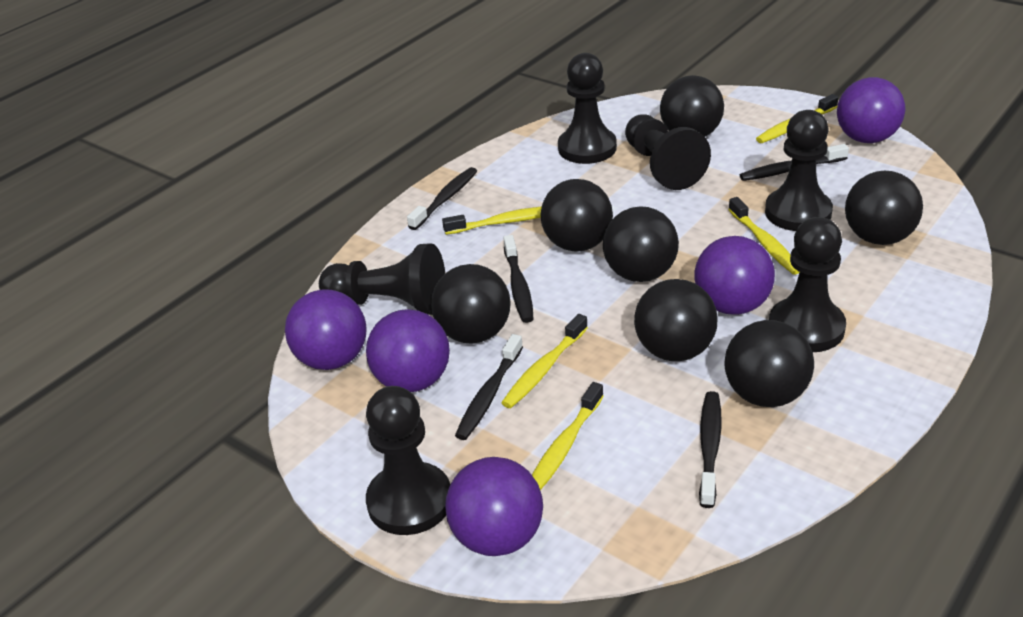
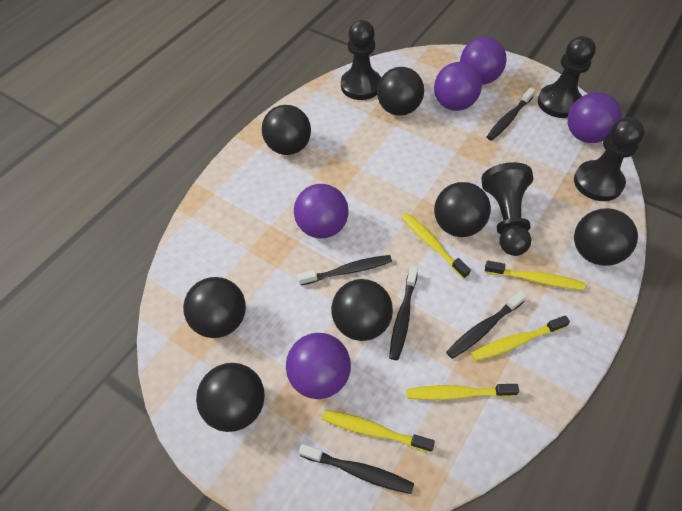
black pawn: [319,243,445,315] [366,386,450,535] [558,53,617,164] [625,114,711,190] [765,110,833,231] [769,217,846,352] = 6 -> [341,20,381,100] [481,162,533,256] [538,36,596,118] [574,117,645,201] = 4

